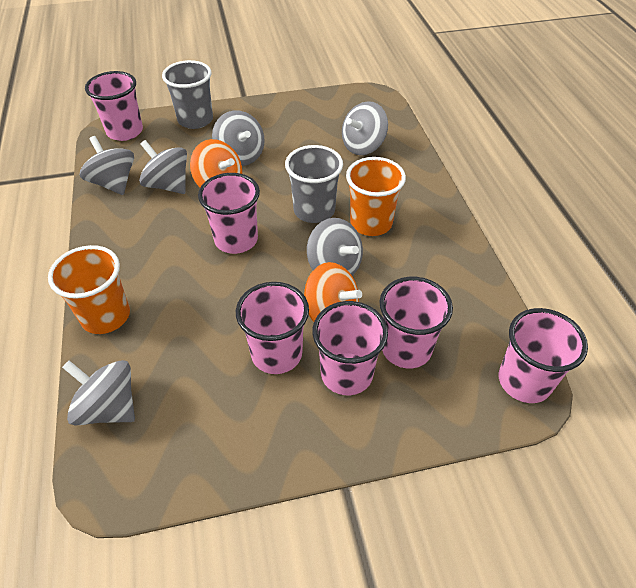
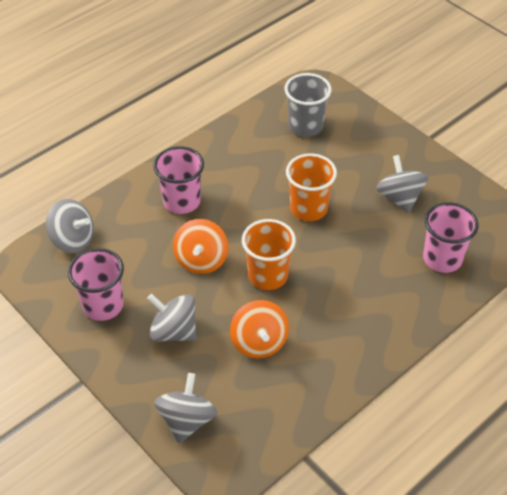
grey cup: [162,60,213,129] [285,145,343,223] = 2 -> [285,73,332,137] = 1
grey spinning top: [62,360,135,426] [80,136,134,195] [139,140,187,194] [212,110,265,166] [307,218,363,276] [342,101,388,155] = 6 -> [46,199,94,253] [147,294,197,341] [154,373,217,444] [376,155,428,213] = 4
pink cup: [85,71,143,141] [198,173,260,254] [236,282,309,374] [312,301,388,395] [379,277,453,368] [499,308,588,403] = 6 -> [68,248,124,321] [153,146,204,214] [423,202,479,273] = 3

